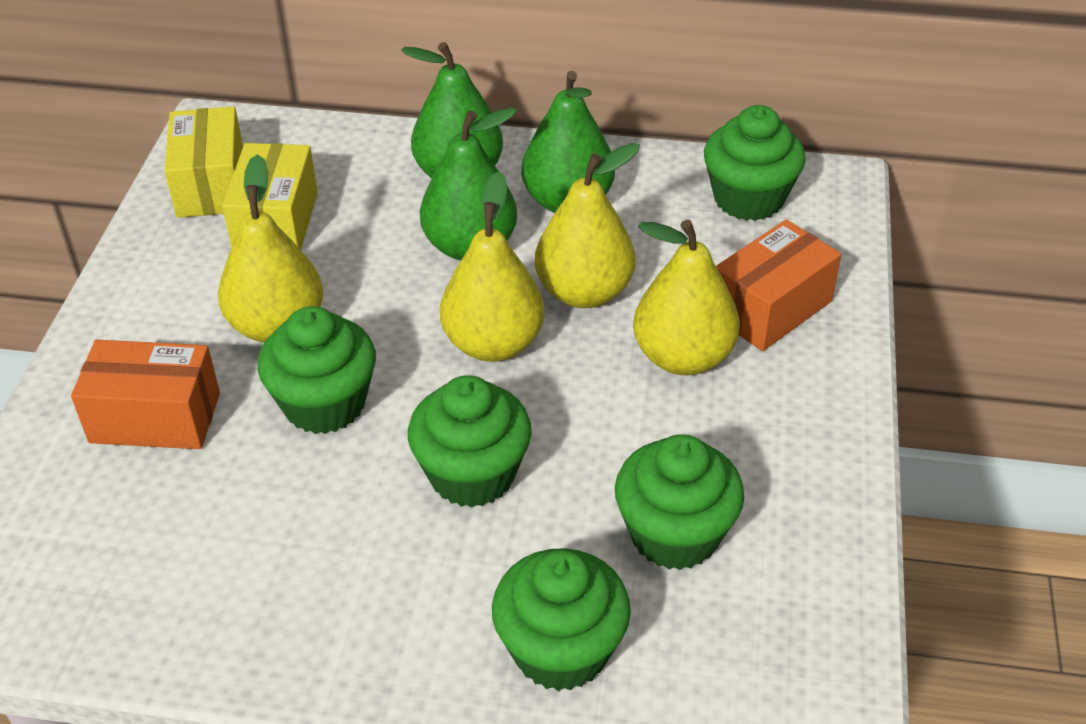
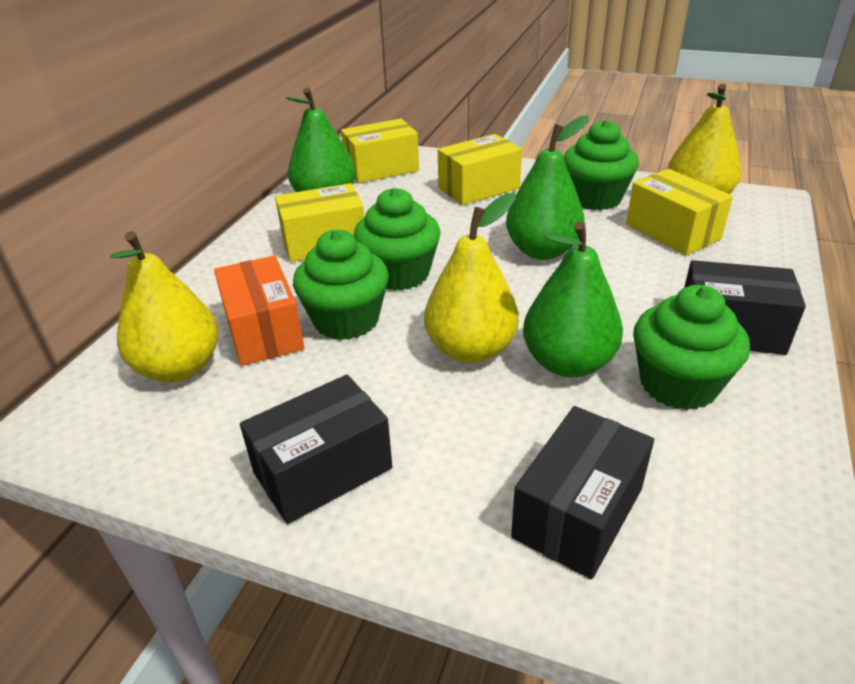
black box: none = 0 -> [240,375,392,524] [511,406,654,579] [684,260,806,355] = 3
green cupcake: [258,306,376,434] [408,375,532,508] [492,548,631,691] [615,434,744,570] [704,105,806,221] = 5 -> [293,230,389,340] [354,188,441,291] [564,120,639,210] [633,285,750,410] = 4
orange box: [71,340,220,449] [716,220,841,351] = 2 -> [214,255,304,366] = 1
yellow box: [164,106,243,218] [222,143,318,250] = 2 -> [275,183,364,262] [341,119,419,183] [438,134,522,205] [626,169,733,255] = 4
yellow pear: [218,154,323,343] [440,171,544,362] [535,143,640,308] [633,220,740,375] = 4 -> [110,231,218,382] [424,192,519,363] [667,84,741,194] = 3

